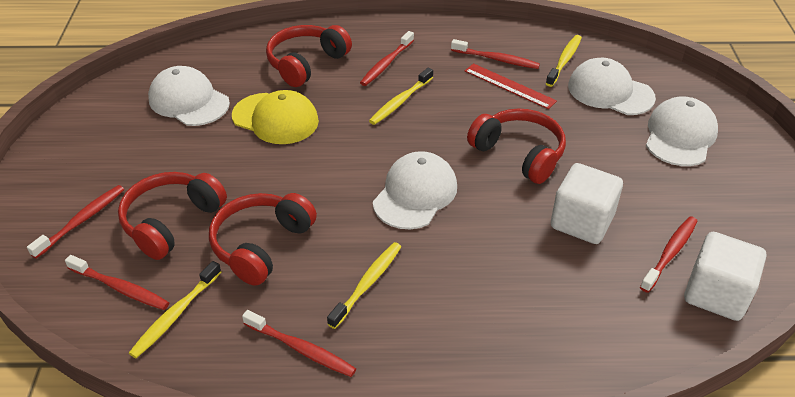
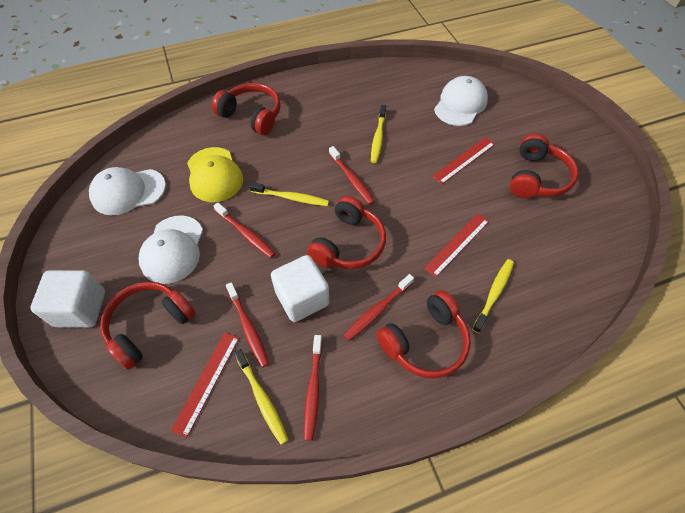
red headphones: [118,172,227,260] [209,193,317,286] [266,25,352,87] [467,109,566,184] = 4 -> [100,282,196,370] [212,83,281,135] [307,196,386,269] [376,290,471,379] [510,133,578,198] = 5
red ruler: [465,63,557,109] = 1 -> [171,332,239,438] [424,214,489,277] [432,137,495,184] = 3
red toothbrush: [27,185,124,258] [65,255,169,310] [242,310,356,377] [360,31,414,86] [451,39,540,69] [640,216,697,293] = 6 -> [214,203,276,258] [226,282,269,368] [304,335,322,441] [329,146,375,205] [344,274,414,341] = 5
white cap: [148,66,230,126] [373,151,457,229] [568,58,656,115] [646,97,718,166] = 4 -> [89,167,166,215] [138,216,203,284] [434,76,488,126] = 3

